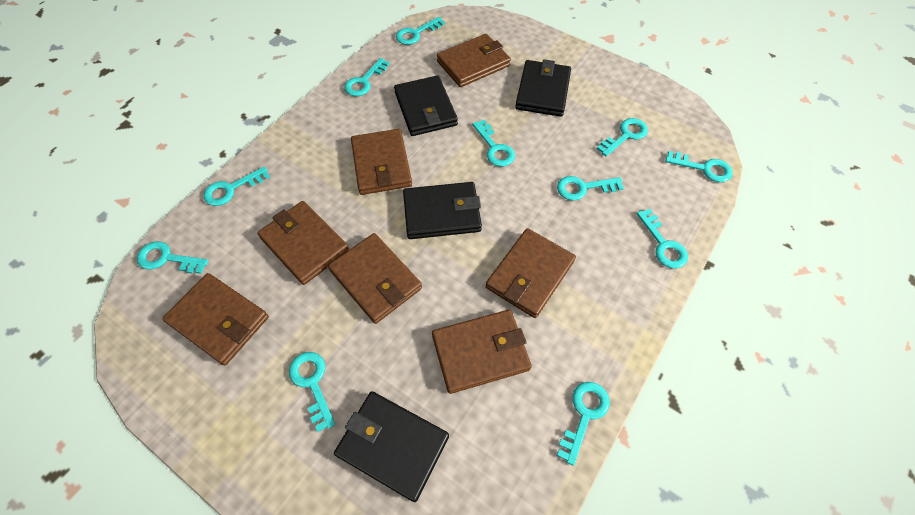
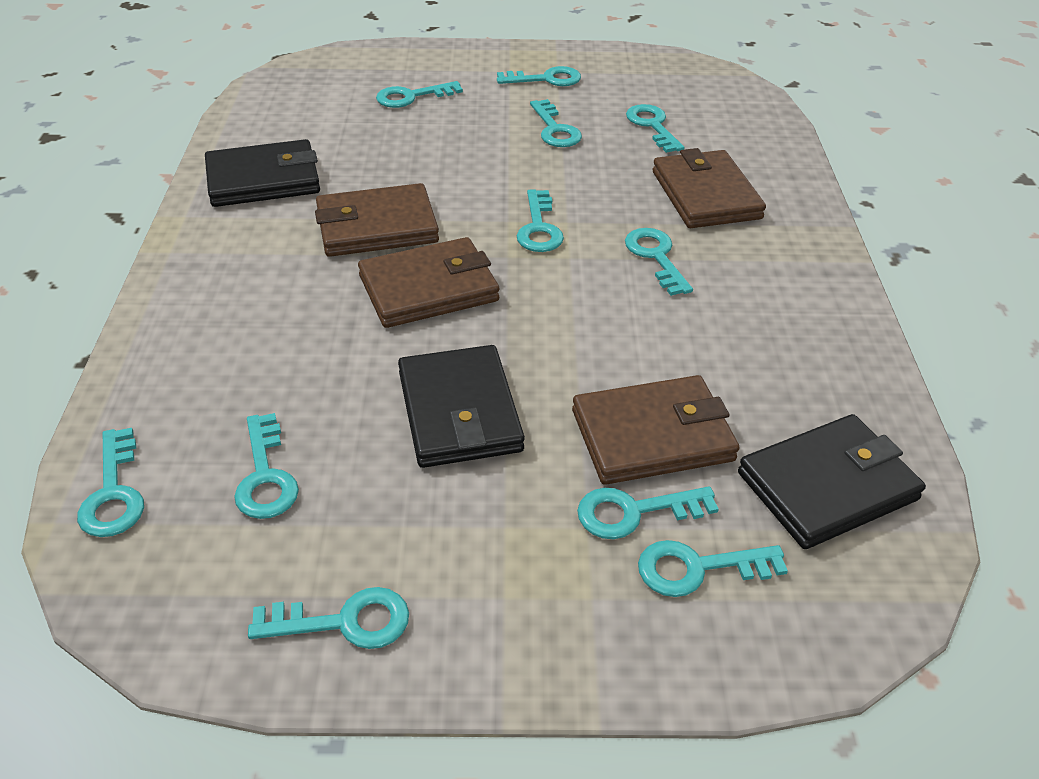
black wallet: [334,391,449,502] [394,75,458,136] [403,182,482,239] [515,59,571,117] = 4 -> [205,139,320,207] [398,345,525,468] [738,414,926,549] = 3
brown wallet: [162,273,269,365] [257,201,349,285] [328,233,422,324] [351,129,412,195] [432,310,532,394] [437,34,511,87] [486,228,576,318] = 7 -> [315,183,439,257] [358,237,499,328] [572,375,740,485] [653,148,766,228] = 4

